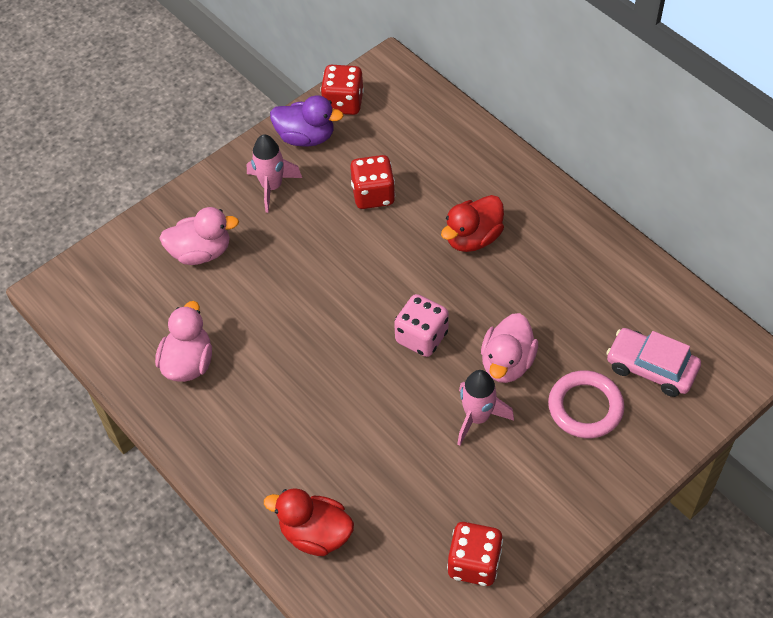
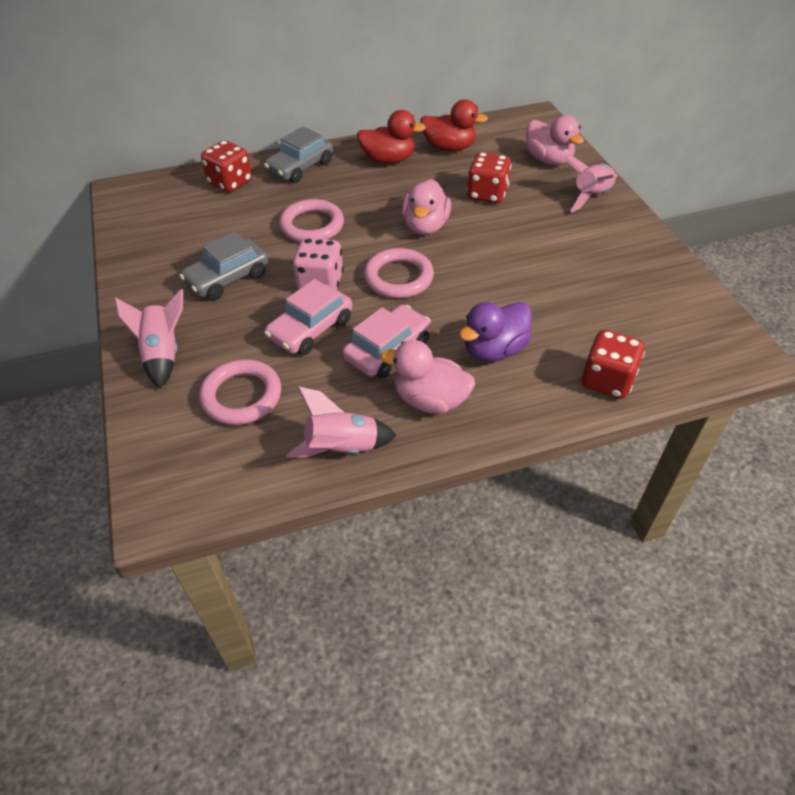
grey car: none = 0 -> [180,231,268,300] [264,126,333,183] = 2
pink car: [606,328,701,397] = 1 -> [265,279,352,355] [342,304,431,378] = 2
pink ring: [548,370,624,438] = 1 -> [199,359,281,425] [279,199,344,242] [364,248,434,298] = 3
pink rocket: [247,134,302,213] [457,370,514,446] = 2 -> [114,289,183,389] [286,387,397,458] [564,156,617,213] = 3

